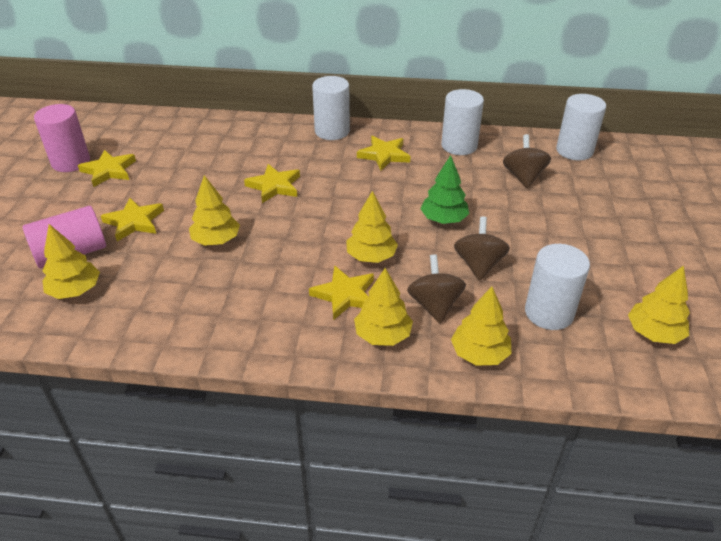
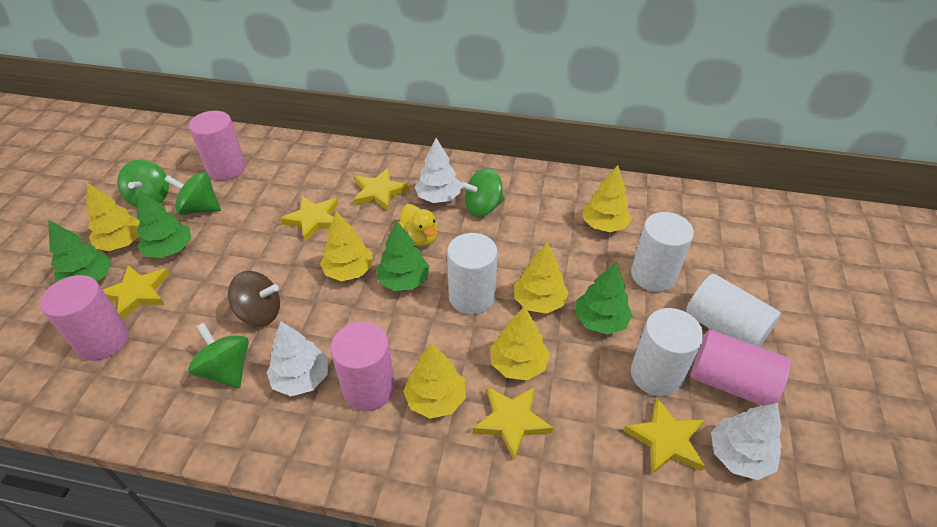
brown spinning top: [407,254,466,323] [454,216,510,281] [503,134,551,188] = 3 -> [228,271,280,326] = 1
green spinning top: none = 0 -> [117,159,169,207] [164,172,221,215] [188,323,249,389] [460,168,504,217] = 4
green tree: [420,155,469,224] = 1 -> [48,220,112,283] [137,190,191,258] [376,221,429,291] [576,262,632,334] = 4
pink cylinder: [23,206,106,268] [34,104,90,172] = 2 -> [40,275,129,361] [189,111,246,180] [330,322,395,411] [691,330,791,406] = 4
white tree: none = 0 -> [267,321,328,396] [415,138,461,203] [711,403,782,480] = 3
yellow duck: none = 0 -> [399,204,438,247] = 1

